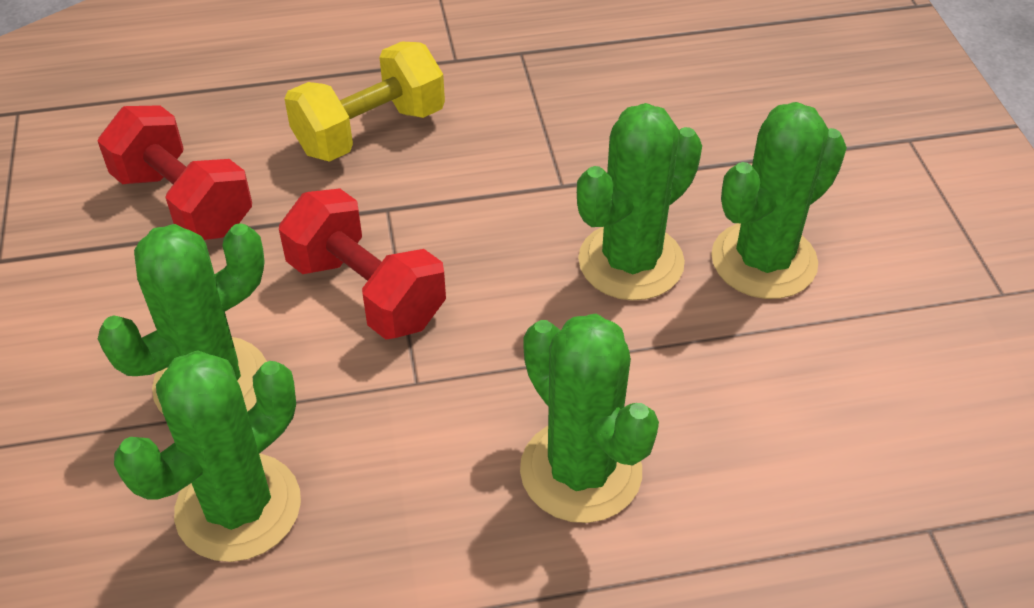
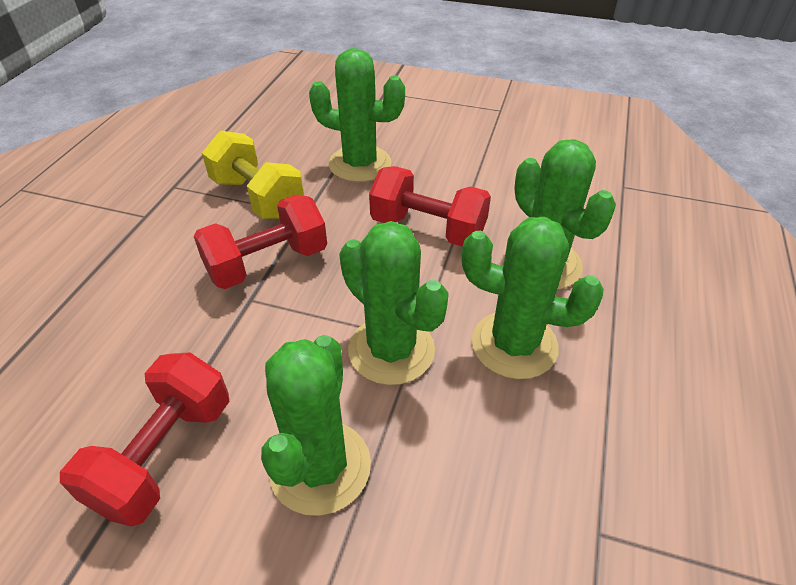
red dumbbell: [97,105,252,240] [279,188,446,340] = 2 -> [60,352,230,527] [194,195,327,289] [369,166,491,247] = 3

